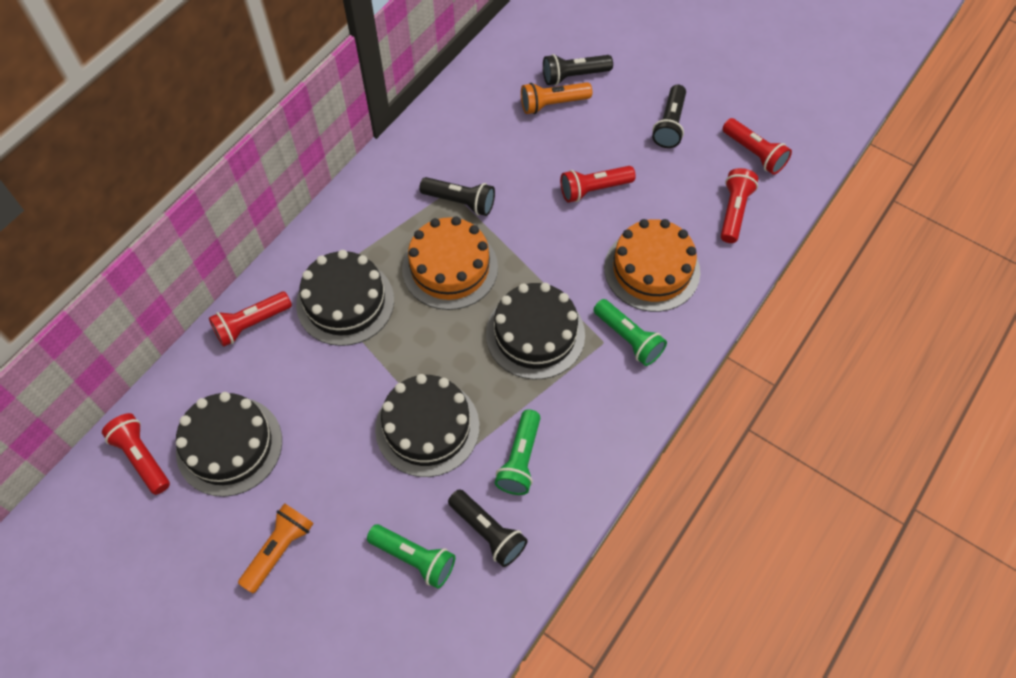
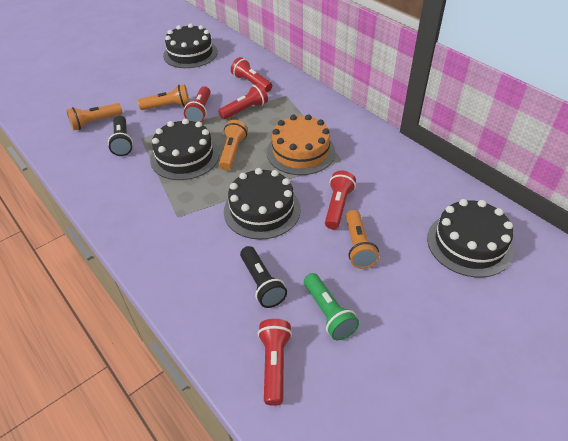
black flashlight: [419,177,495,216] [448,489,528,567] [543,54,613,86] [652,85,686,148] = 4 -> [108,115,133,156] [240,246,287,308] = 2
green flashlight: [367,524,455,589] [495,409,540,495] [594,299,667,366] = 3 -> [304,273,359,340] = 1
orange cake: [402,216,498,310] [604,219,700,312] = 2 -> [267,114,335,175] = 1
orange flashlight: [238,503,314,593] [521,82,592,114] = 2 -> [66,103,122,131] [138,84,190,110] [219,120,247,171] [346,210,379,269] = 4

